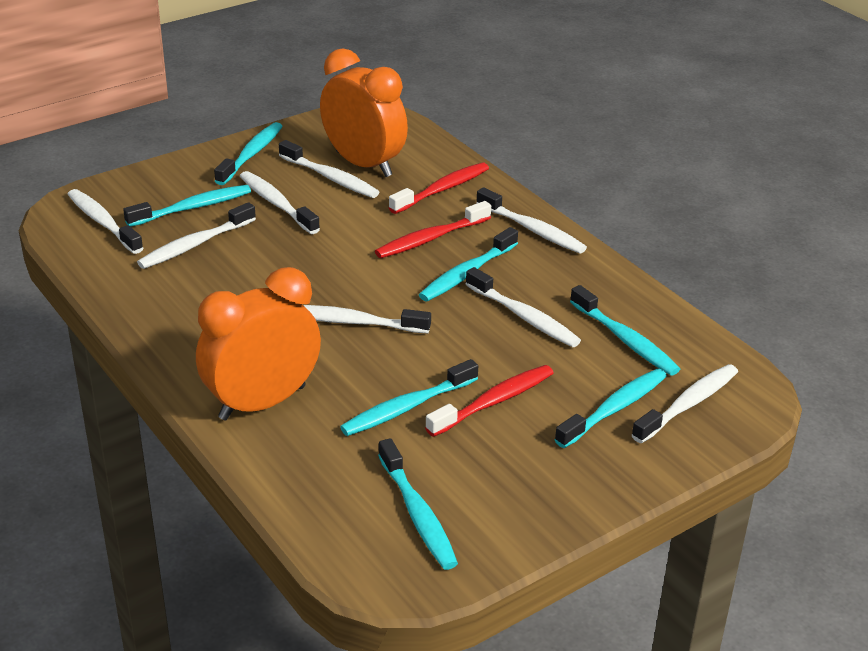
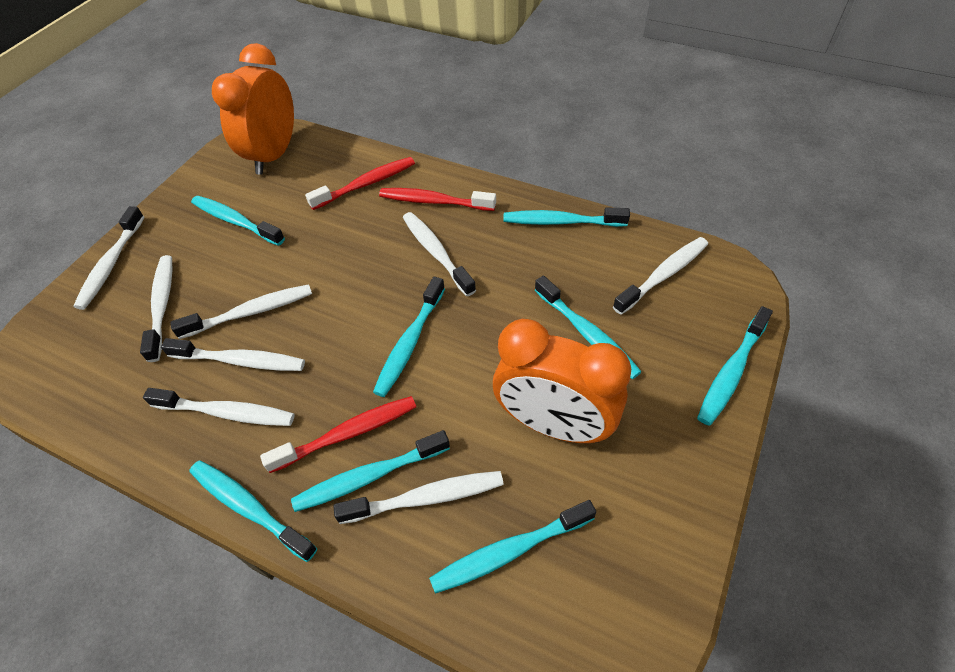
turquoise toothbrush: [123,185,251,227] [214,122,283,185] [340,359,478,436] [378,438,458,570] [419,227,518,301] [555,369,667,448] [570,285,680,376] = 7 -> [189,461,317,562] [191,196,285,246] [291,430,450,512] [373,277,445,397] [429,500,596,594] [503,207,630,227] [535,276,642,379] [697,306,773,426] = 8

